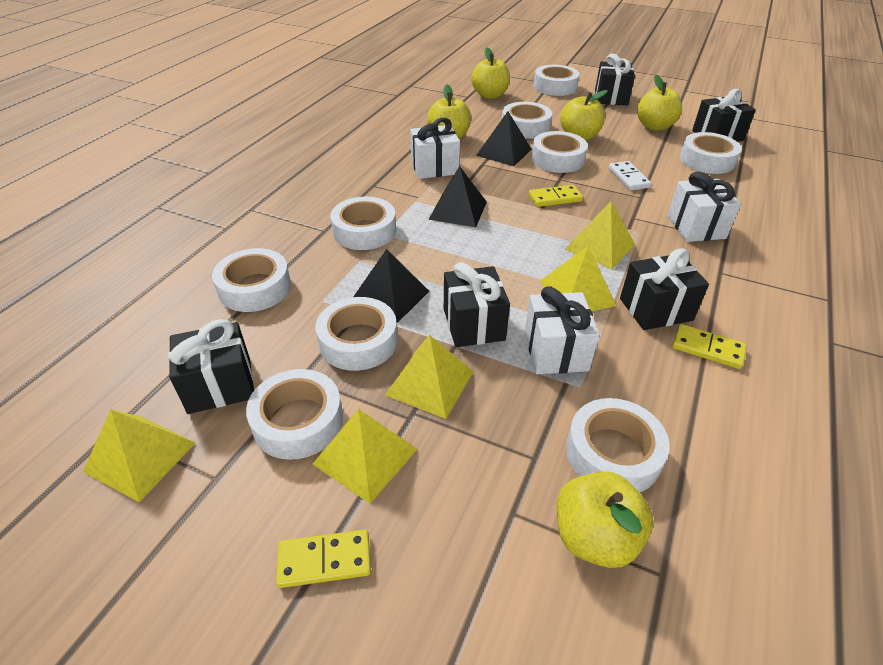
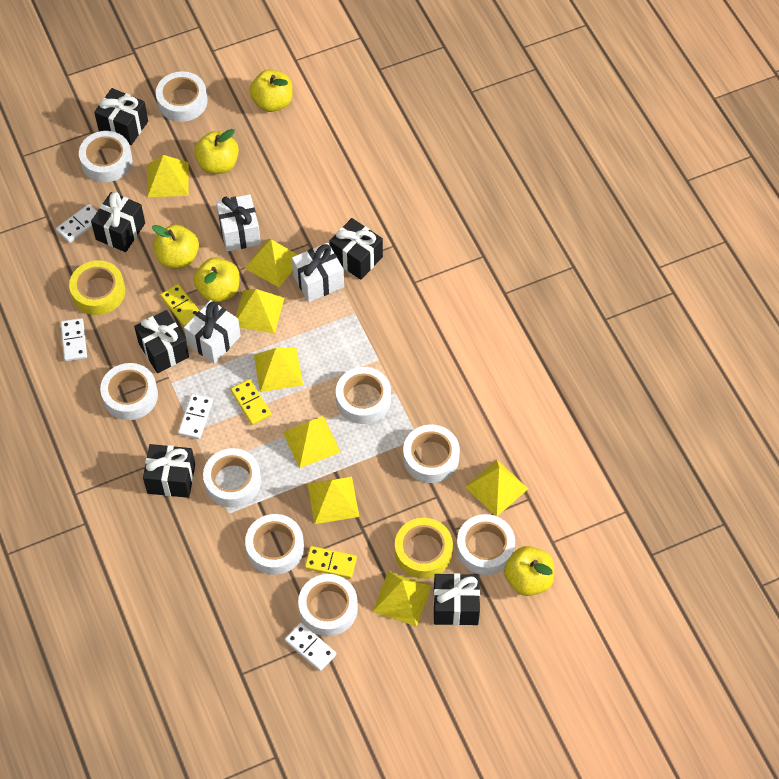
black gift: [168,319,254,414] [444,262,510,347] [595,54,635,105] [620,248,709,330] [692,89,756,142] = 5 -> [91,192,145,252] [94,88,148,145] [134,310,189,373] [143,444,195,498] [329,218,383,280] [433,573,480,625] = 6
black pyramid: [353,249,429,323] [428,166,487,227] [476,111,532,166] = 3 -> none = 0
white domino: [609,161,651,190] = 1 -> [56,204,97,243] [61,318,87,361] [178,394,213,439] [285,623,336,671] = 4
yellow pyramid: [83,409,195,502] [313,409,418,503] [385,335,474,419] [540,246,616,311] [565,201,635,269] = 5 -> [147,155,189,197] [236,289,284,334] [244,239,298,287] [254,348,303,392] [283,416,340,468] [308,477,359,524] [373,571,432,627] [465,459,528,516] = 8
yellow tape: none = 0 -> [69,260,125,315] [395,518,453,579] = 2

